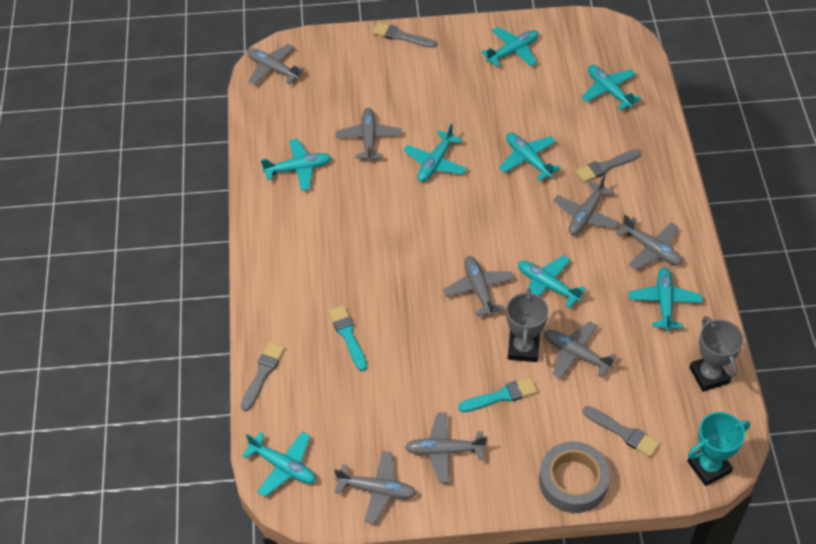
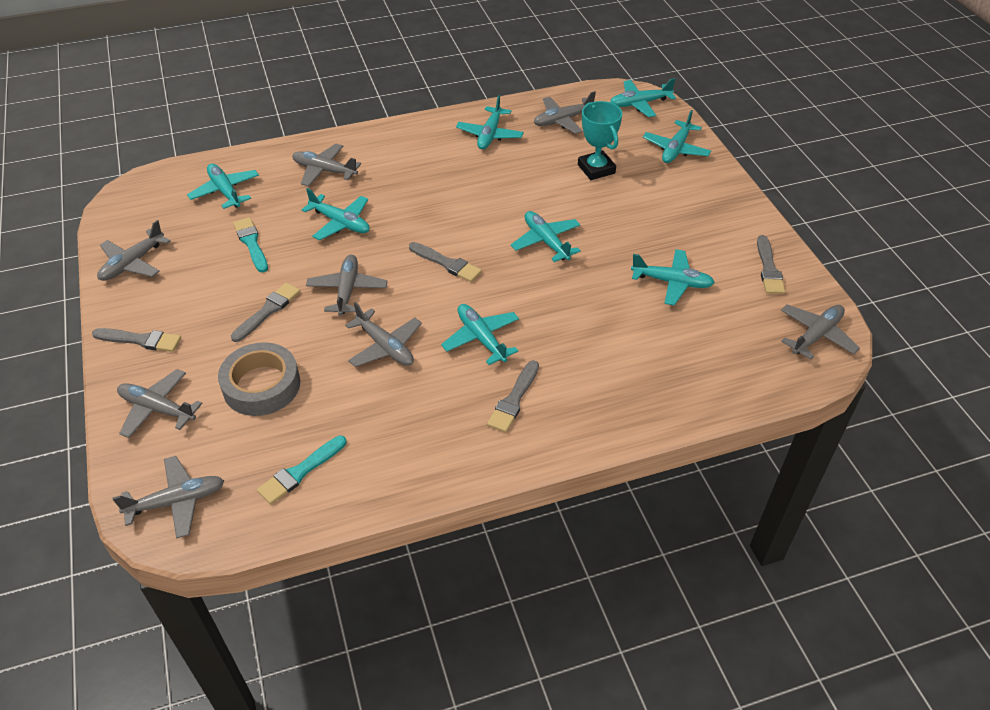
grey brush: [241,342,285,411] [372,22,437,48] [576,149,642,183] [583,406,660,457] = 4 -> [92,328,181,352] [231,283,300,342] [409,242,482,282] [487,360,539,432] [757,235,785,294] = 5
grey trophy: [506,288,549,362] [689,316,744,392] = 2 -> none = 0

